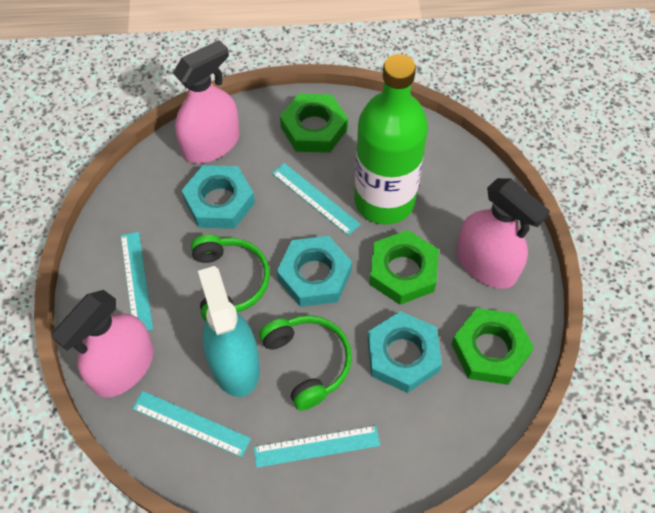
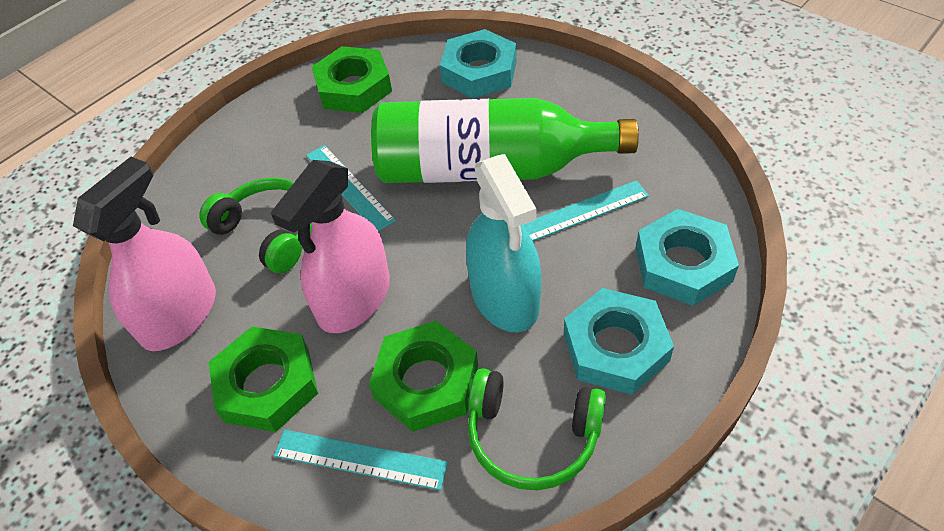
pink spray bottle: [51,290,154,397] [173,40,240,164] [457,178,550,289] = 3 -> [73,157,216,351] [271,160,390,333] = 2
turquoise ruler: [121,232,153,331] [132,391,251,457] [253,426,380,468] [272,163,361,236] = 4 -> [274,430,448,490] [306,145,396,231] [522,180,649,241] = 3

